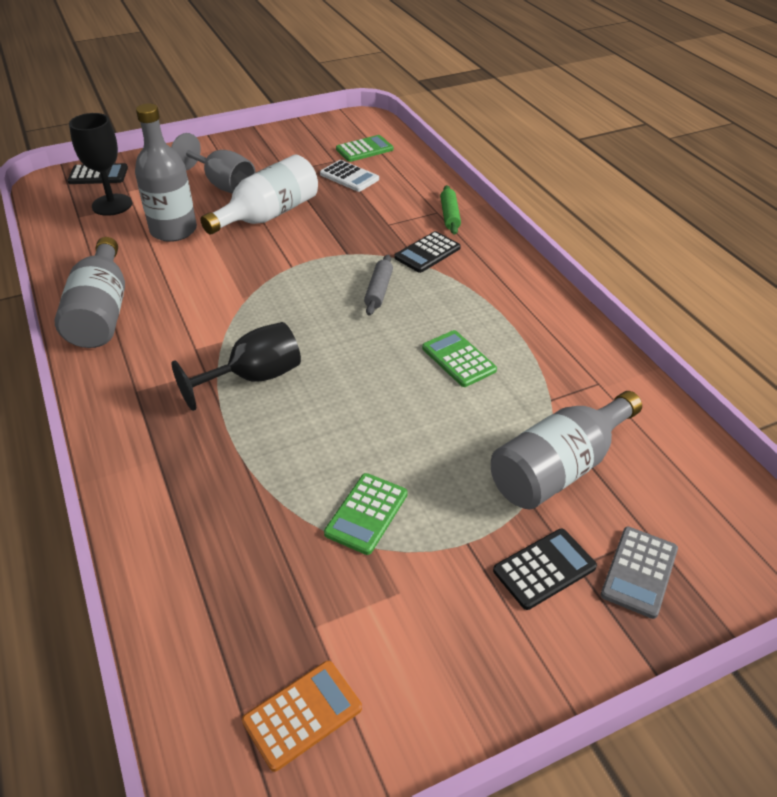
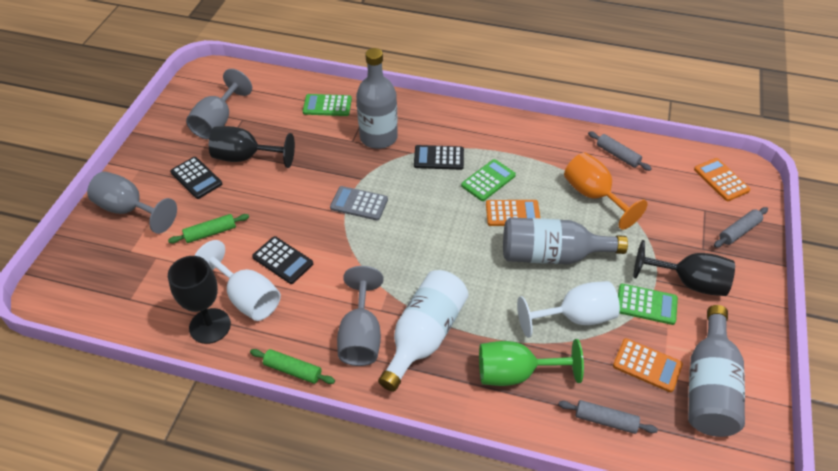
black goblet: [69,113,132,216] [172,322,301,411] = 2 -> [168,256,231,344] [209,126,295,168] [634,240,735,296] = 3
green goblet: none = 0 -> [479,339,584,386] = 1
green rolling pin: [440,185,461,235] = 1 -> [168,214,249,243] [250,349,335,384] = 2
grey goblet: [171,133,256,194] = 1 -> [87,171,177,234] [186,69,252,139] [337,266,384,366] = 3
grey rolling pin: [364,255,393,316] = 1 -> [558,400,658,434] [588,131,652,171] [714,207,768,248] = 3
orange calculator: [242,661,362,772] = 1 -> [486,200,540,226] [613,338,683,392] [694,158,751,201] = 3
orange goblet: none = 0 -> [564,152,648,230] = 1
white calculator: [320,160,379,192] = 1 -> none = 0
white goblet: none = 0 -> [194,240,281,321] [517,281,620,338] = 2

